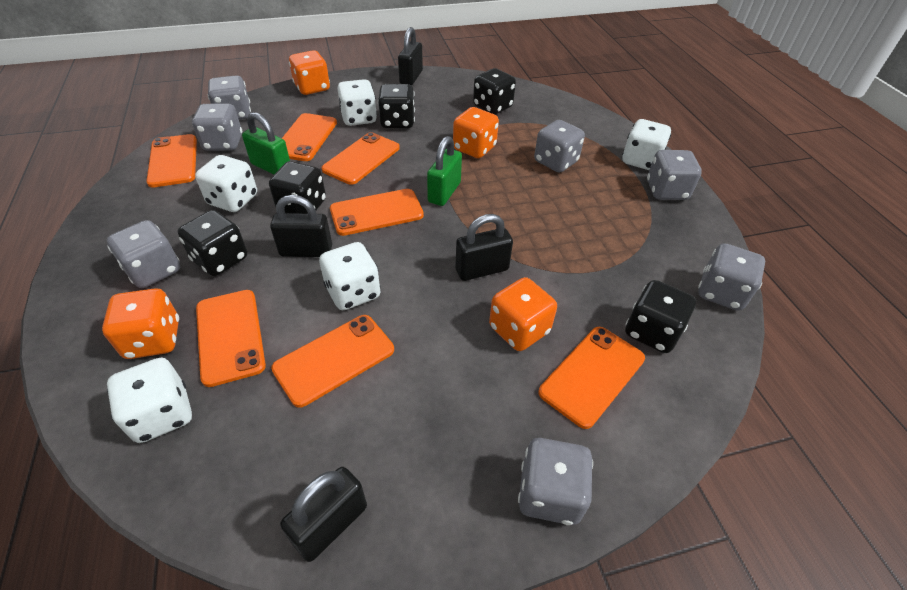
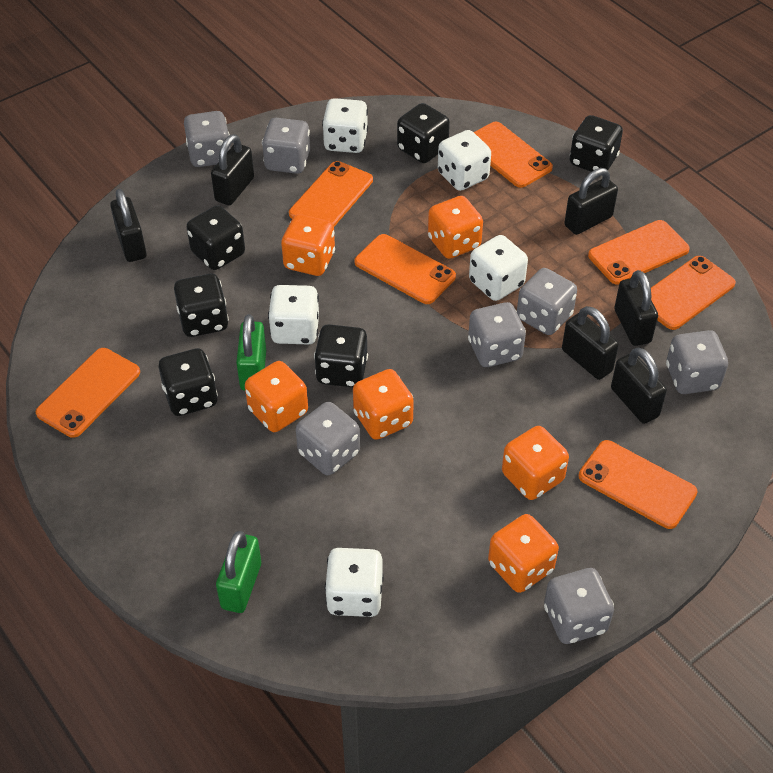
black dice: [178,210,247,276] [269,161,326,213] [378,84,415,128] [473,68,516,115] [625,280,696,353] = 5 -> [159,348,218,416] [174,274,229,337] [187,205,245,270] [314,324,368,387] [397,103,450,163] [570,115,623,172] = 6
black padlock: [270,195,332,257] [280,467,367,562] [398,27,423,85] [455,214,513,281] = 4 -> [110,189,147,262] [211,134,254,205] [562,306,619,380] [564,168,618,235] [611,347,667,424] [614,270,658,346] = 6
orange dice: [102,288,179,359] [289,50,330,95] [453,107,499,158] [489,277,557,351] = 4 -> [245,361,308,432] [281,214,335,276] [353,369,414,440] [428,196,483,259] [488,514,559,593] [502,426,569,500] = 6

